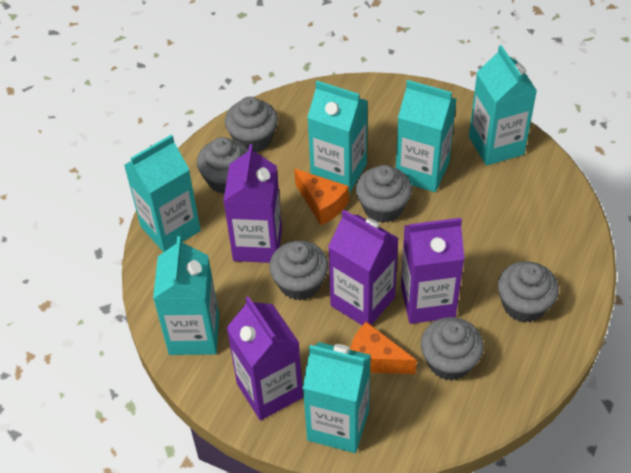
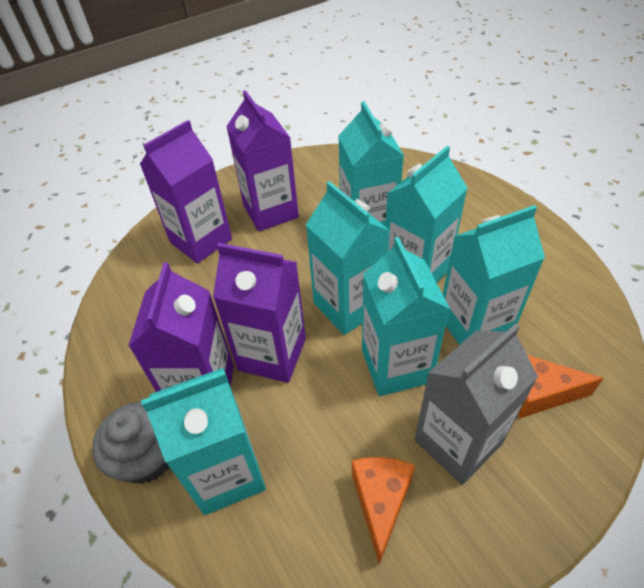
grey carton: none = 0 -> [415,323,538,485] = 1
grey cupcake: [197,137,248,194] [225,97,278,152] [269,241,328,301] [356,165,412,223] [421,317,484,381] [498,261,559,323] = 6 -> [92,402,169,484] = 1

